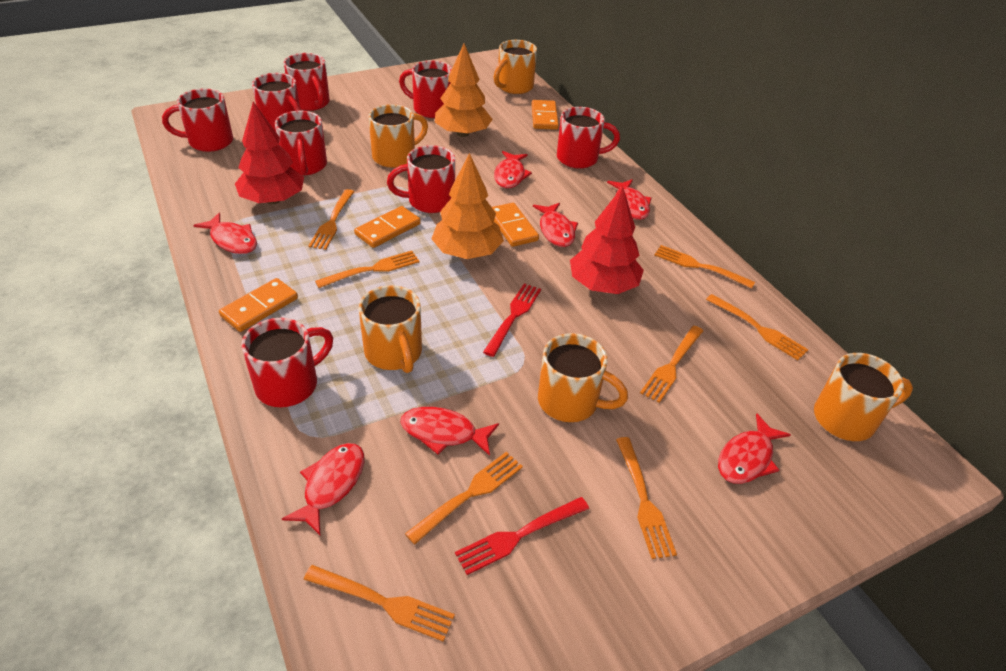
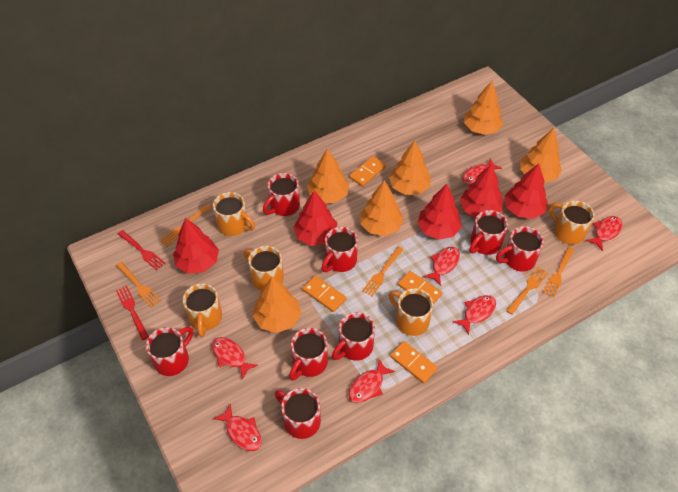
orange fork: [304,565,455,642] [309,189,354,250] [315,251,420,288] [405,452,523,544] [616,437,677,559] [640,326,703,403] [654,245,755,289] [706,294,808,360] = 8 -> [116,262,161,308] [159,204,211,247] [362,247,403,296] [506,267,548,315] [543,247,575,298] = 5
orange tree: [431,153,504,259] [435,44,493,137] = 2 -> [253,277,301,333] [307,148,349,203] [360,180,404,236] [389,141,431,195] [464,81,503,135] [520,128,562,183] = 6
red tree: [235,102,304,204] [570,186,644,294] = 2 -> [173,218,219,274] [293,190,337,246] [417,184,462,240] [460,164,503,218] [504,163,548,219] = 5

